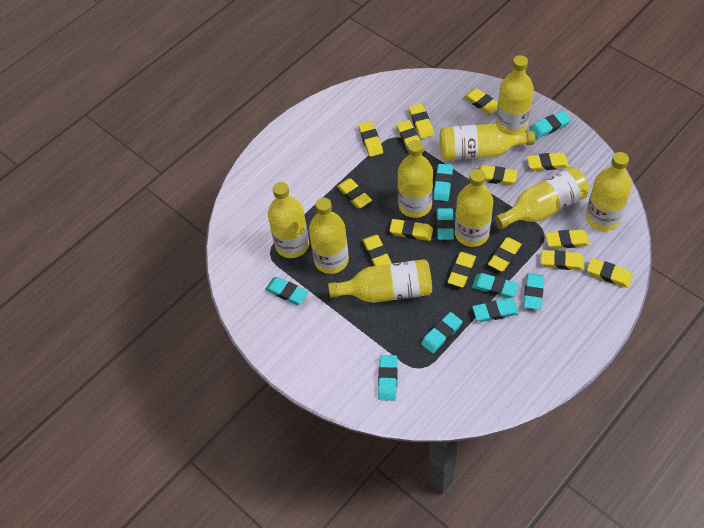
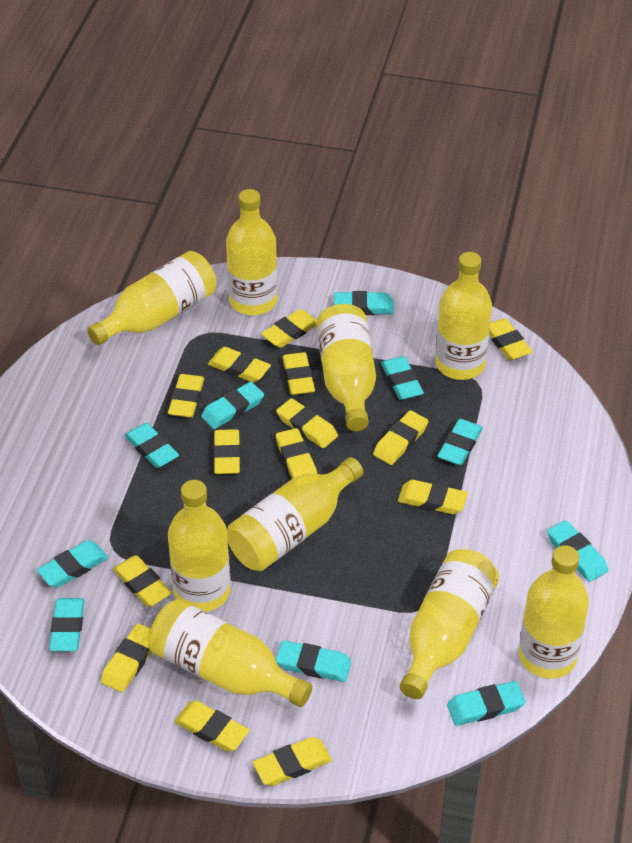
turquoise eraser: [265,277,308,305] [378,355,397,401] [421,312,462,354] [433,164,453,201] [436,208,454,240] [472,273,519,298] [472,298,519,322] [523,273,544,310] [530,111,571,138] = 9 -> [37,540,108,588] [49,598,84,651] [124,423,179,468] [201,382,264,429] [276,640,351,682] [334,291,394,315] [381,356,424,400] [437,419,483,465] [447,681,525,726] [547,520,608,582] = 10

